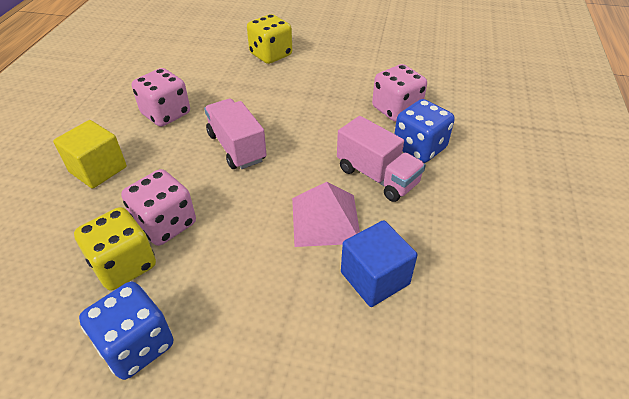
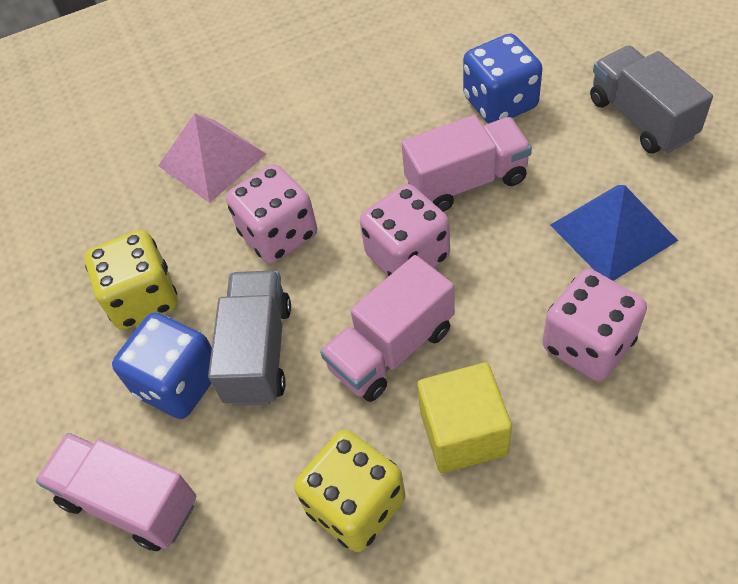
blue cube: [341,220,418,307] = 1 -> none = 0
blue pyramid: none = 0 -> [550,185,678,281] = 1
grey truck: none = 0 -> [208,270,291,406] [590,45,713,154] = 2
pink truck: [204,99,267,169] [337,116,426,202] = 2 -> [36,433,197,551] [320,255,455,402] [401,115,532,212] = 3

